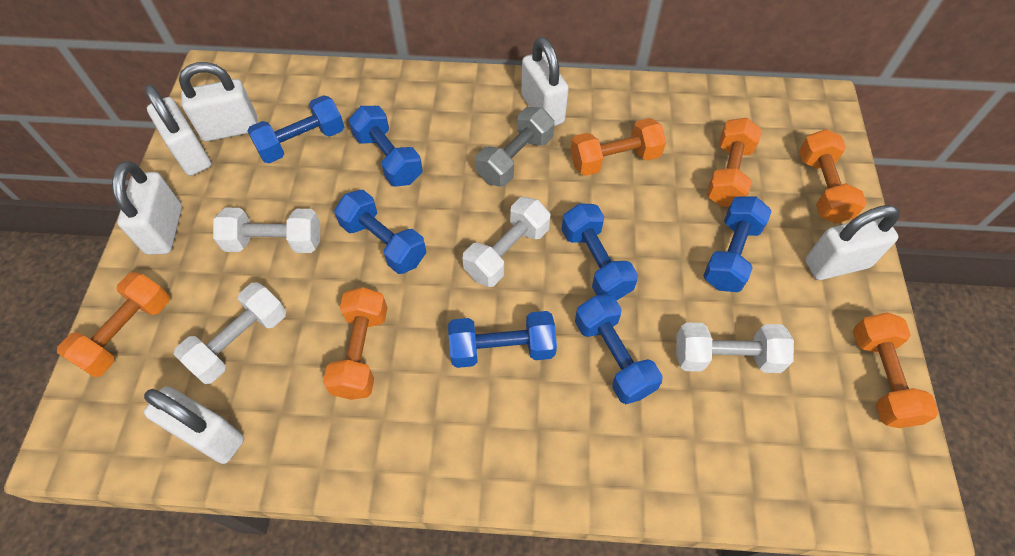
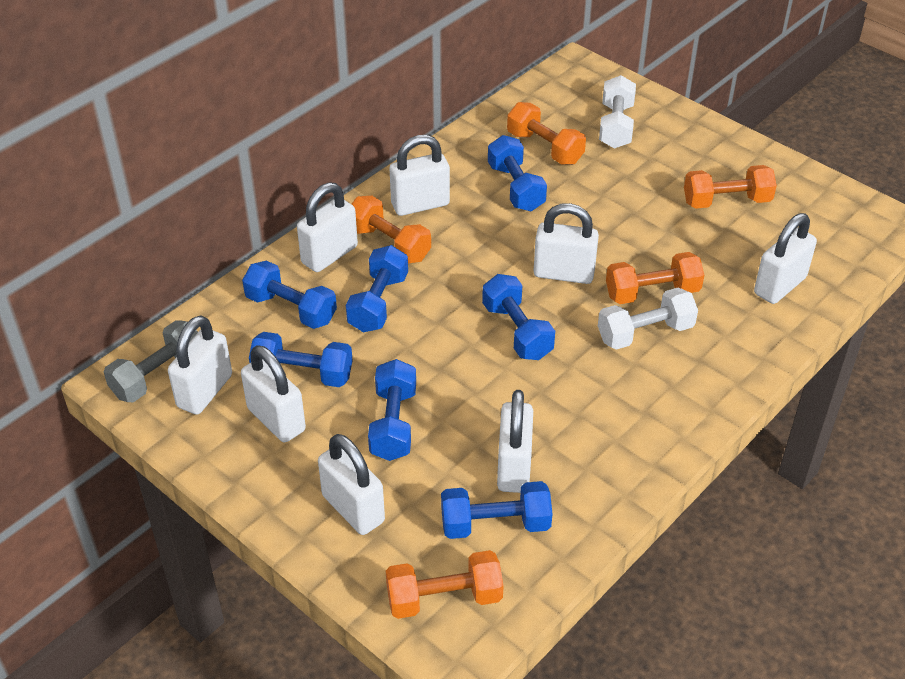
orange dumbbell: [57,272,170,377] [323,287,388,400] [570,118,666,176] [706,118,762,207] [799,129,867,223] [853,312,938,428] = 6 -> [352,196,431,263] [386,550,504,619] [507,102,586,165] [606,252,704,304] [684,165,777,209] = 5
white dumbbell: [174,282,286,384] [213,208,320,253] [462,197,551,287] [676,323,794,373] = 4 -> [598,288,698,350] [599,75,636,149] = 2
white padlock: [112,161,182,255] [144,386,244,464] [145,85,211,176] [179,62,258,142] [521,37,569,126] [805,205,900,280] = 6 -> [168,316,232,415] [241,345,306,442] [297,182,358,272] [318,434,385,535] [389,135,450,216] [497,390,533,493] [534,203,599,284] [754,213,817,304] = 8

